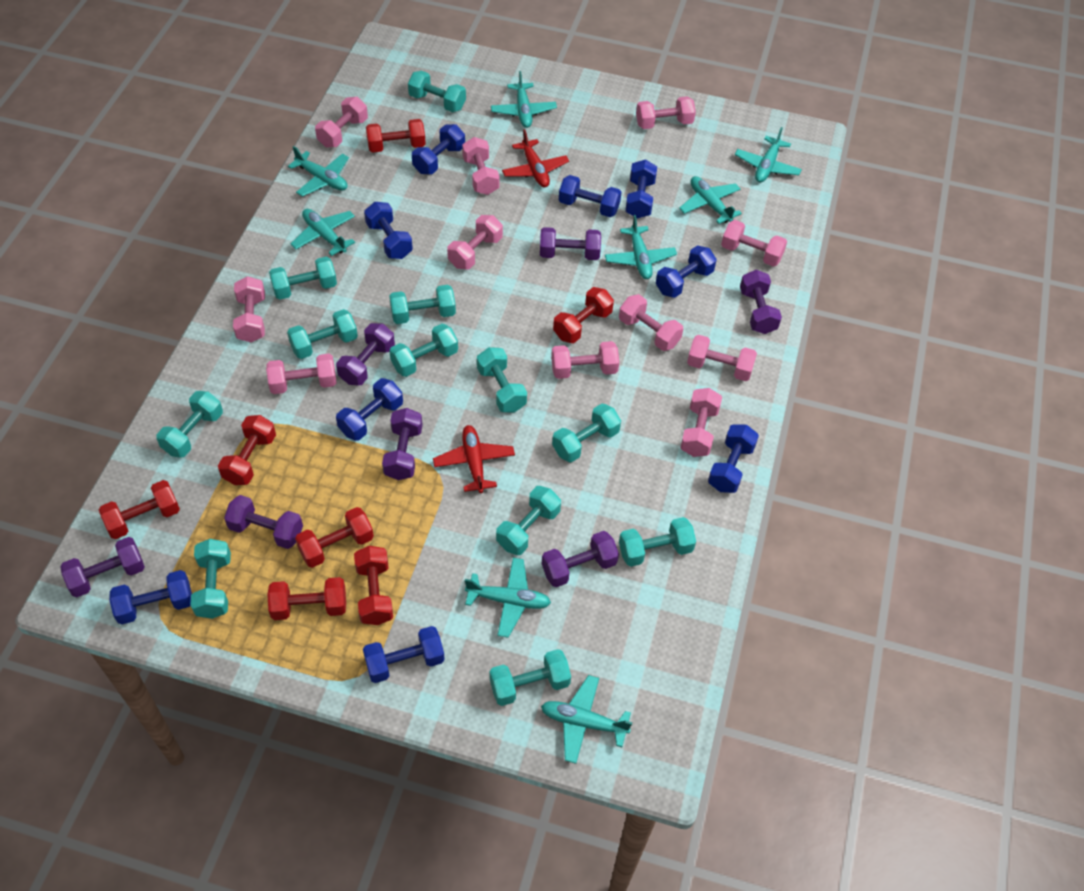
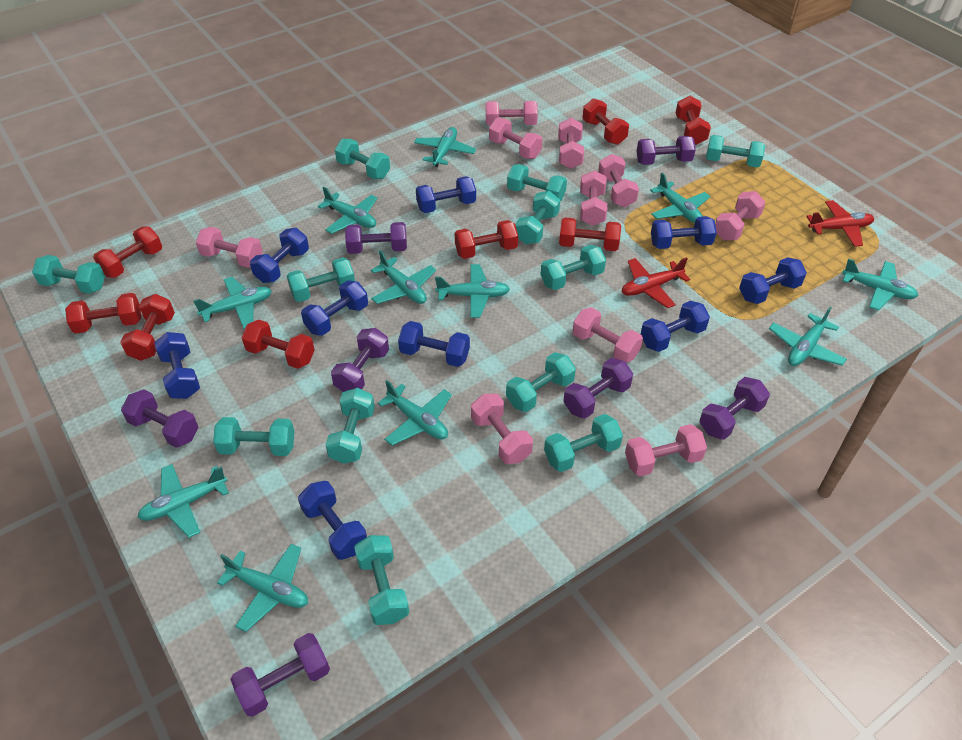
pink dumbbell: [233,276,265,342] [266,354,337,394] [315,97,368,147] [447,215,503,269] [462,137,500,195] [551,341,619,379] [619,294,683,351] [636,96,696,129] [680,388,722,457] [687,335,757,381] [721,220,787,267] = 11 -> [196,227,263,268] [471,394,533,464] [486,101,538,126] [489,118,542,159] [558,118,584,169] [573,307,643,363] [580,170,607,226] [598,154,639,207] [625,424,707,476] [715,191,765,240] = 10
red dumbbell: [99,480,180,539] [218,415,276,485] [267,577,346,620] [295,507,374,568] [354,546,393,625] [366,119,426,153] [553,287,614,343] = 7 -> [65,293,142,334] [93,226,162,278] [121,294,175,361] [242,320,315,369] [455,220,518,259] [559,217,621,251] [582,98,629,145] [676,96,711,145] = 8
turquoise plane: [288,146,349,197] [291,209,355,256] [465,558,551,638] [491,71,557,128] [541,675,632,764] [605,215,677,279] [679,176,742,224] [735,127,802,183] = 8 -> [137,464,229,538] [193,277,272,329] [217,544,308,632] [318,186,378,234] [371,250,436,304] [378,380,452,446] [414,127,476,167] [435,264,510,318] [650,173,710,223] [769,307,847,366] [842,258,918,310] = 11

